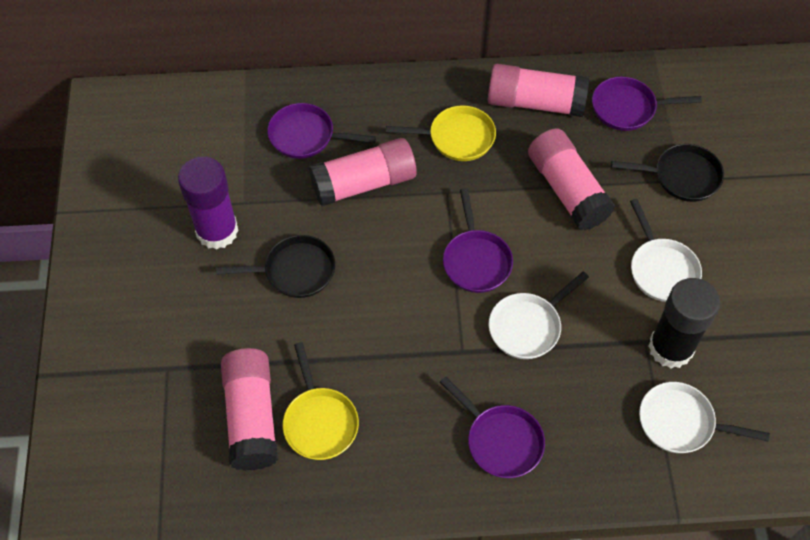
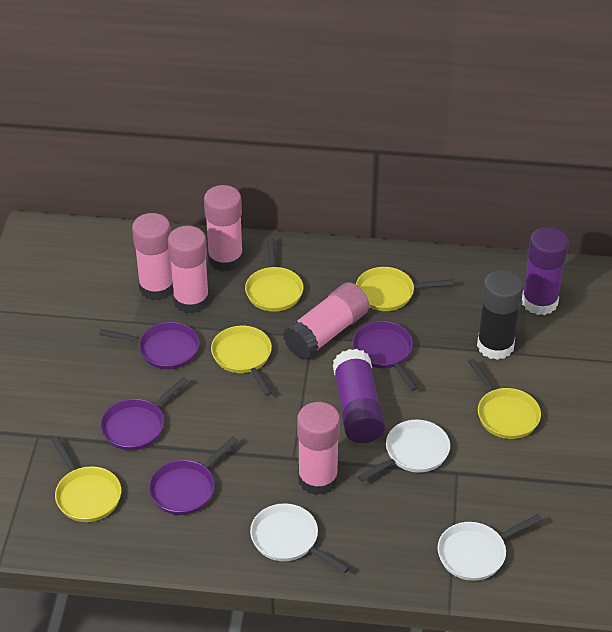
black pan: [216,235,335,298] [611,144,724,202] = 2 -> none = 0
pink glue stick: [221,348,278,471] [309,138,417,206] [488,64,589,117] [528,129,615,230] = 4 -> [132,213,173,300] [168,226,210,314] [204,185,243,272] [283,282,369,360] [297,402,340,495] = 5
purple glue stick: [178,156,239,250] = 1 -> [333,349,385,443] [522,227,569,315] = 2
yellow pan: [283,342,359,460] [386,105,496,161] = 2 -> [51,437,121,522] [211,326,272,396] [245,237,303,312] [356,267,454,311] [468,359,541,439] = 5

